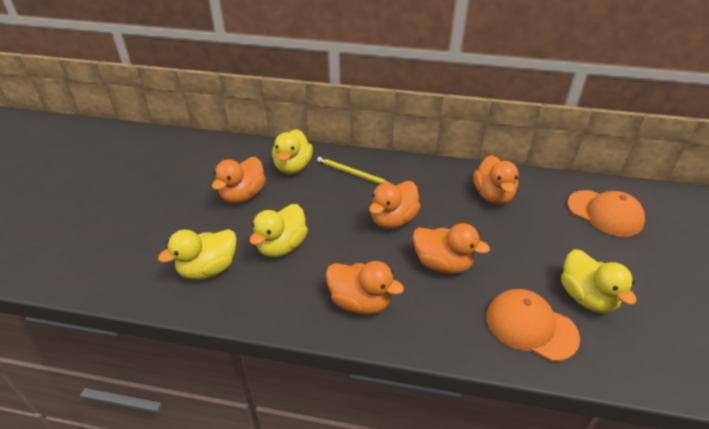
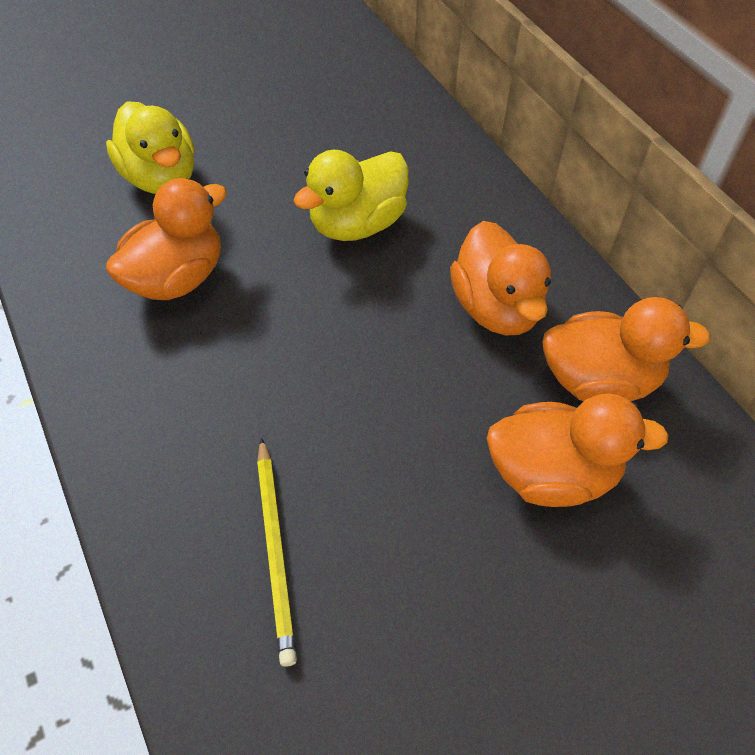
orange cap: [486,289,580,361] [567,190,645,237] = 2 -> none = 0
orange duck: [212,157,266,203] [326,261,404,314] [369,181,421,229] [413,223,490,274] [473,155,519,204] = 5 -> [106,178,227,300] [450,221,551,335] [486,394,669,507] [543,297,711,401] = 4
yellow duck: [158,229,237,280] [250,204,308,257] [272,129,313,174] [561,249,637,313] = 4 -> [106,101,195,194] [293,150,409,241] = 2

